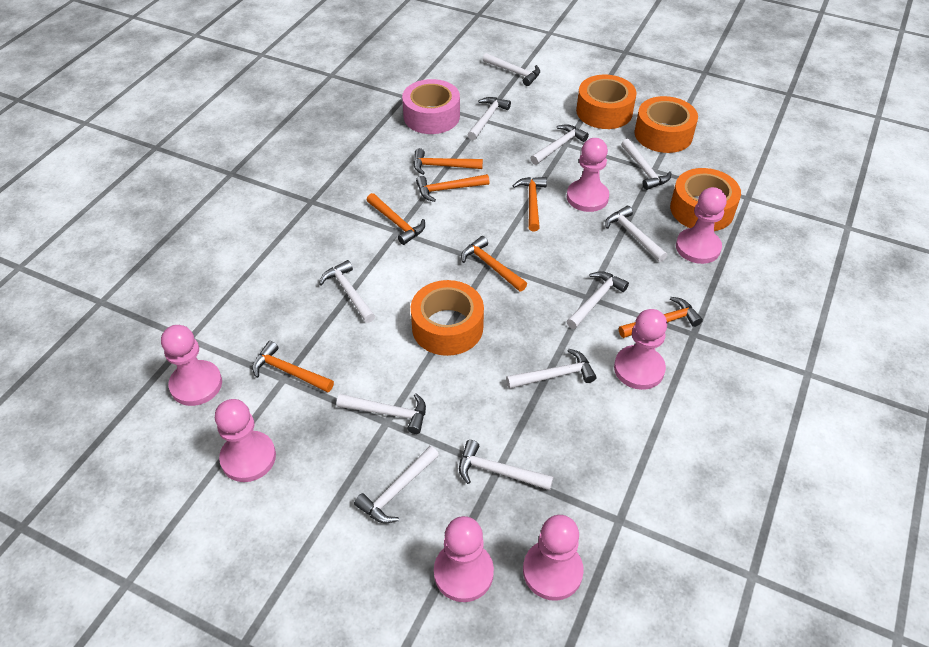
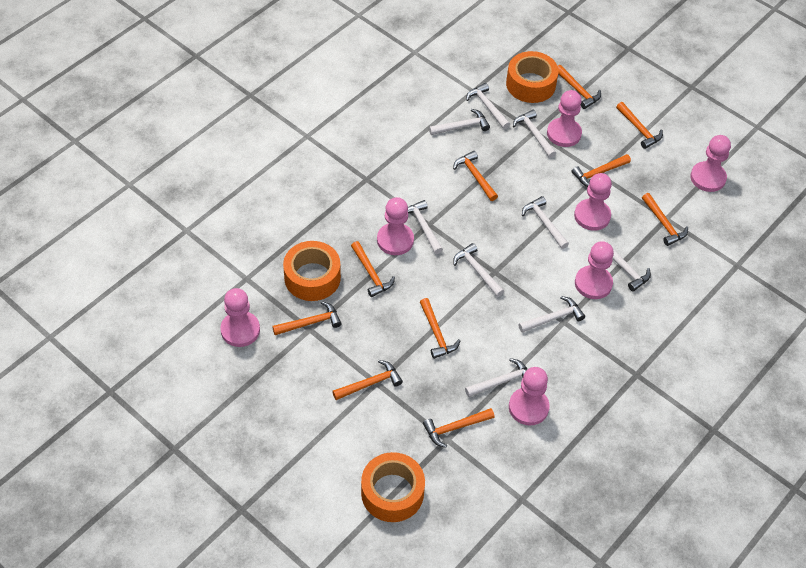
orange hammer: [252,341,334,392] [367,193,425,245] [413,148,483,175] [416,174,490,202] [461,236,527,292] [513,177,547,232] [619,297,703,338] = 7 -> [272,301,342,335] [332,360,403,400] [351,241,395,297] [420,298,460,359] [423,408,495,448] [453,151,498,201] [558,65,601,109] [571,154,631,187] [616,102,663,149] [642,193,688,246] = 10
orange tape: [411,280,484,356] [576,75,636,129] [634,96,698,153] [670,168,741,231] = 4 -> [283,241,341,301] [361,452,425,522] [506,51,559,103] = 3
pink tape: [402,79,460,134] = 1 -> none = 0
white hammer: [319,260,375,323] [337,393,426,434] [354,446,439,523] [459,440,553,490] [467,97,511,140] [483,53,540,86] [506,349,597,389] [530,124,589,165] [566,271,629,329] [605,206,667,262] [621,139,672,190] = 11 -> [408,200,443,254] [429,109,490,135] [453,243,504,297] [465,358,527,397] [466,83,510,129] [513,110,556,158] [518,296,585,333] [522,196,569,249] [599,239,651,291] = 9

